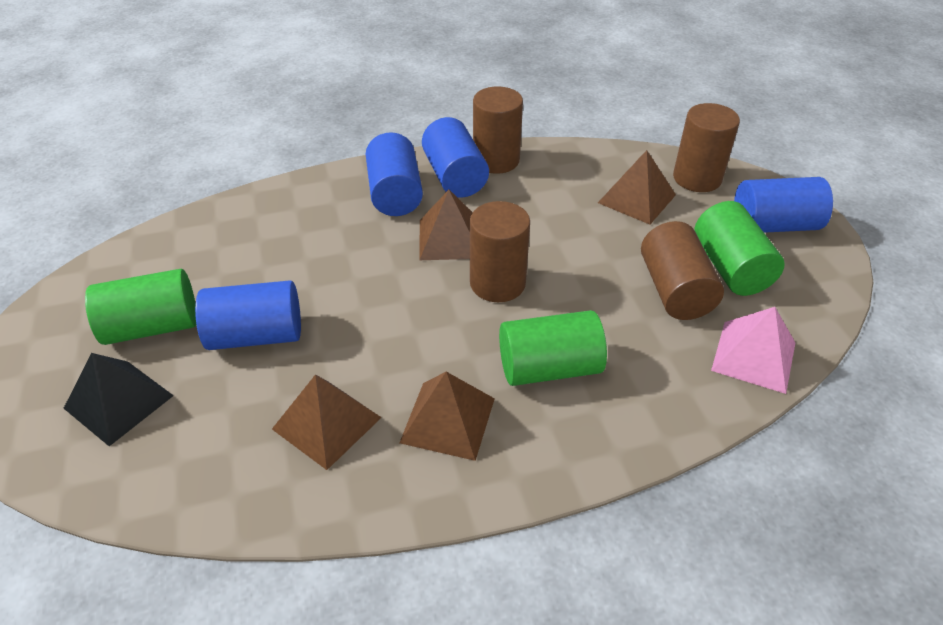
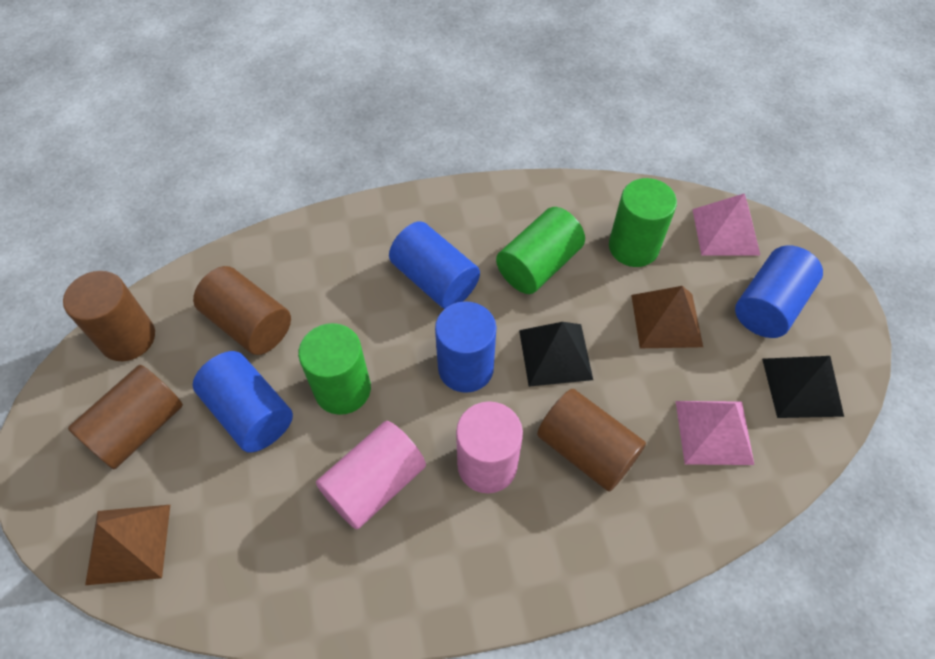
black pyramid: [63,353,174,446] = 1 -> [519,322,593,387] [762,356,844,418] = 2
brown pyramid: [272,375,382,470] [400,372,495,461] [419,190,473,260] [598,150,676,224] = 4 -> [85,505,170,585] [631,286,703,348] = 2
pink cylinder: none = 0 -> [316,421,426,529] [456,401,523,493] = 2
pink pyramid: [711,307,795,394] = 1 -> [676,401,754,465] [692,193,760,255] = 2

